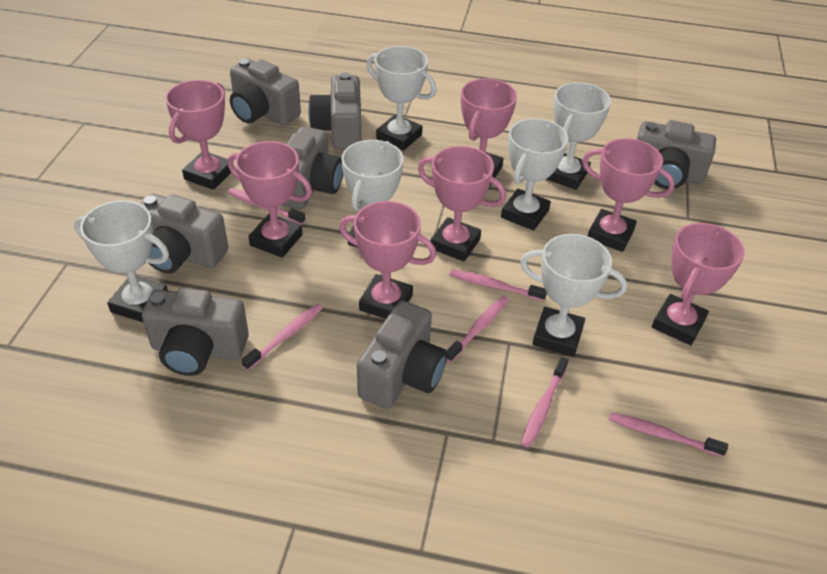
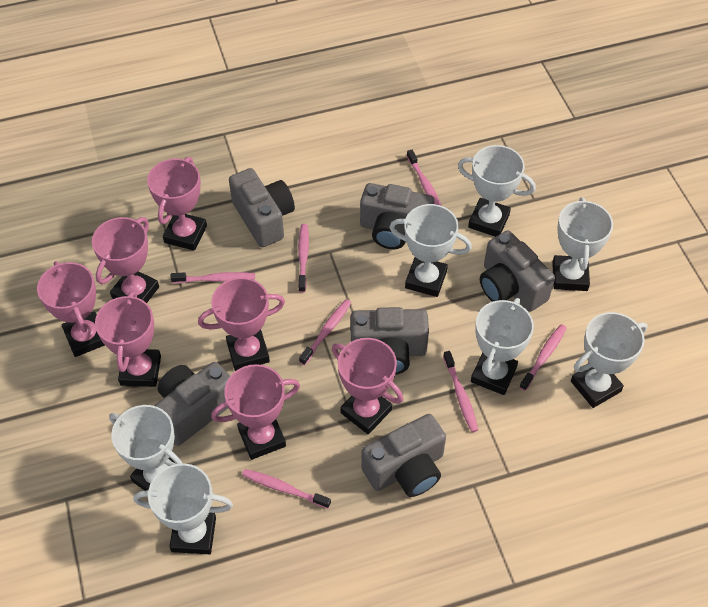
grey camera: [141,194,228,274] [142,288,249,376] [230,59,301,125] [281,126,343,209] [308,72,361,149] [357,301,447,409] [637,120,716,189] = 7 -> [155,362,230,446] [229,168,295,247] [351,307,429,375] [360,183,434,249] [361,414,446,497] [480,231,555,312] = 6
pink toothbrush: [228,188,305,225] [242,304,323,370] [447,296,509,362] [449,269,547,301] [521,357,568,448] [609,412,728,457] = 6 -> [170,272,255,283] [242,469,331,509] [298,224,309,292] [299,299,351,365] [407,150,442,206] [443,351,478,432] [519,324,567,391] = 7
white trophy: [74,200,169,323] [342,140,404,247] [366,46,436,151] [501,118,568,231] [520,234,627,357] [547,82,611,190] = 6 -> [109,405,183,491] [133,463,233,554] [389,204,472,297] [458,145,536,237] [471,298,534,395] [552,198,613,291] [571,312,648,408] = 7

